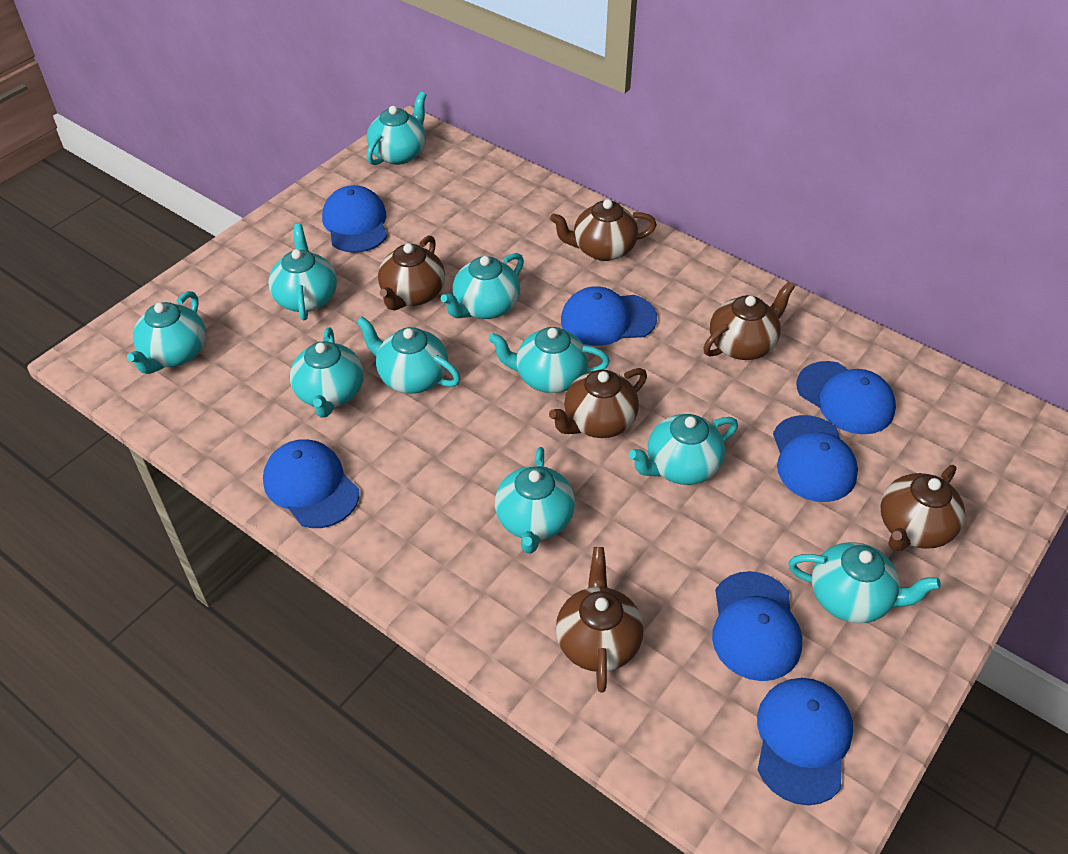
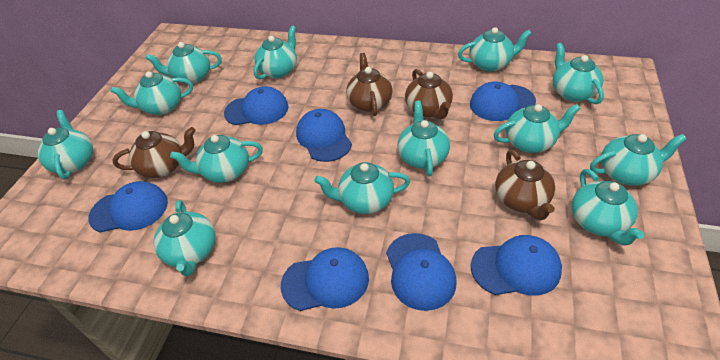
brown teapot: [378,235,445,311] [549,368,647,438] [550,199,657,261] [556,547,644,693] [703,281,795,360] [880,465,965,551] = 6 -> [113,127,196,178] [346,53,393,116] [405,69,453,120] [495,150,555,220] = 4
turquoise teapot: [127,291,206,374] [268,224,337,320] [290,328,364,417] [356,316,461,394] [367,92,426,165] [441,253,524,319] [488,327,610,393] [495,447,575,553] [629,414,738,485] [788,542,941,623] = 10 -> [38,110,93,179] [110,71,193,115] [146,42,222,84] [154,200,216,276] [170,135,263,183] [254,25,297,79] [314,162,410,214] [398,101,450,176] [458,27,532,72] [494,104,581,153] [553,43,604,104] [572,169,644,246] [590,134,686,186] = 13

